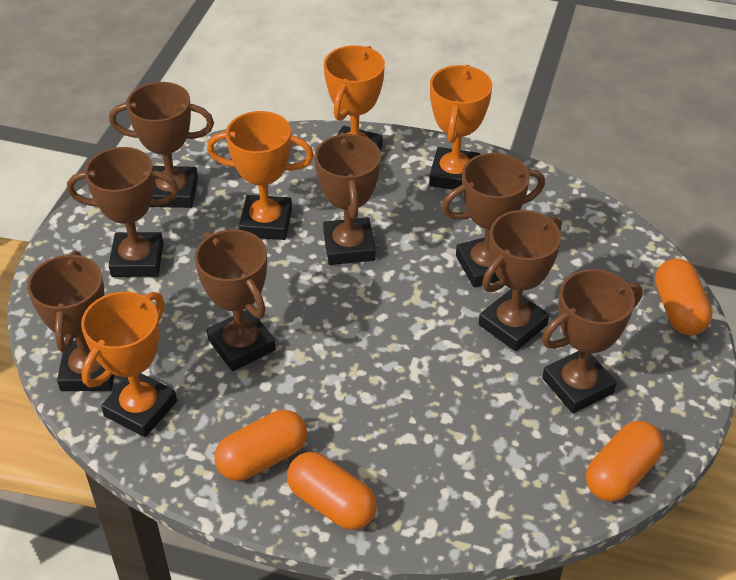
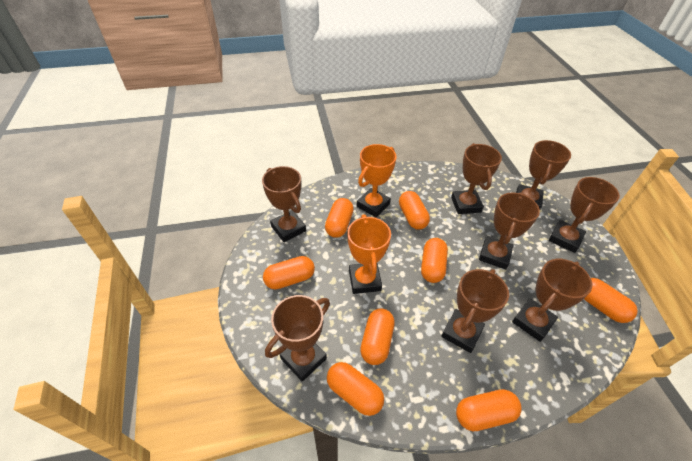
orange capsule: [215,410,307,481] [287,452,377,530] [586,421,664,502] [655,259,712,335] = 4 -> [263,256,315,290] [325,198,354,238] [327,362,384,416] [360,308,395,365] [399,191,430,230] [421,238,448,283] [456,389,522,431] [584,278,638,323] = 8
orange trophy: [81,291,177,437] [207,111,314,240] [324,45,385,150] [429,65,492,190] = 4 -> [347,214,391,294] [357,144,396,218] = 2

